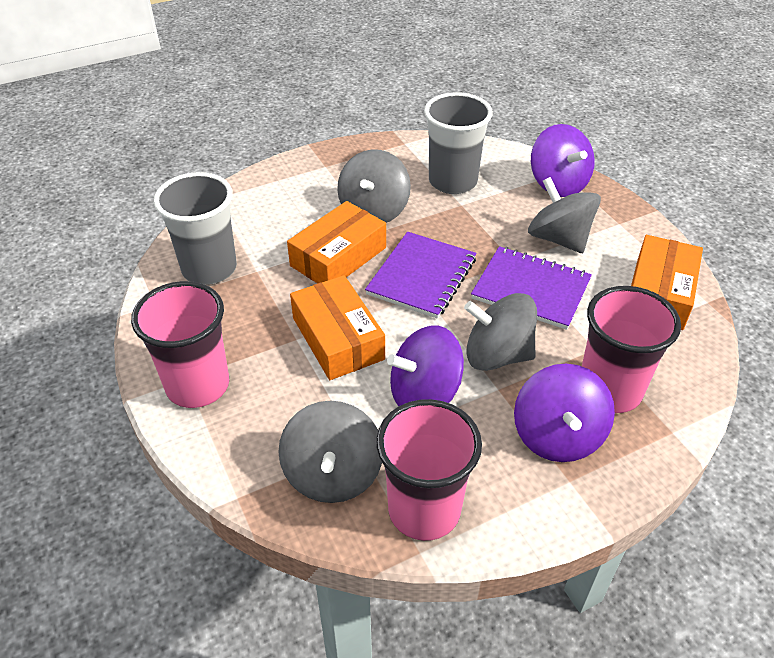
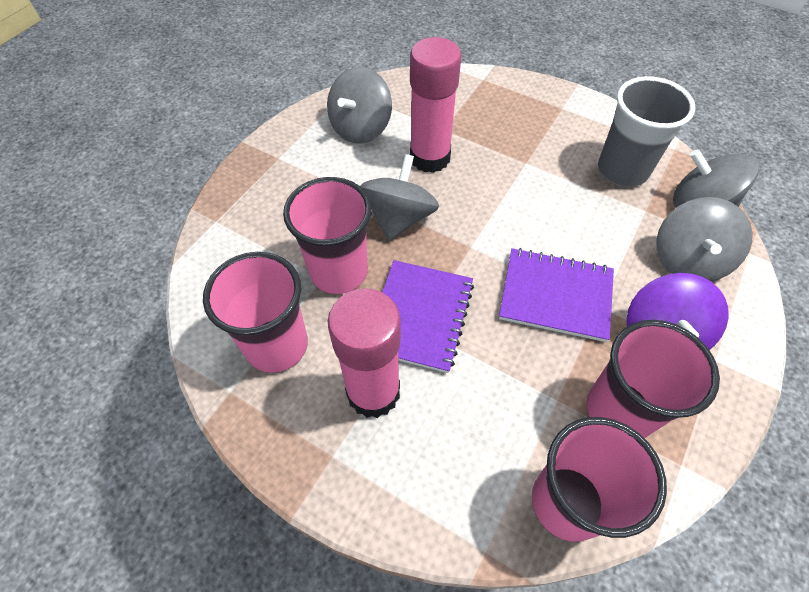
grey cup: [154,172,237,285] [424,92,492,194] = 2 -> [598,76,695,187] = 1
orange box: [287,201,386,283] [290,275,385,380] [631,235,703,330] = 3 -> none = 0
pink cup: [131,281,229,408] [376,399,482,541] [582,286,681,413] = 3 -> [203,252,308,373] [283,177,372,294] [532,417,667,542] [587,320,720,438] = 4
pink glue stick: none = 0 -> [328,288,401,418] [410,37,462,173] = 2
purple spinning top: [387,325,464,406] [514,364,615,462] [531,124,595,197] = 3 -> [626,273,729,350] = 1

